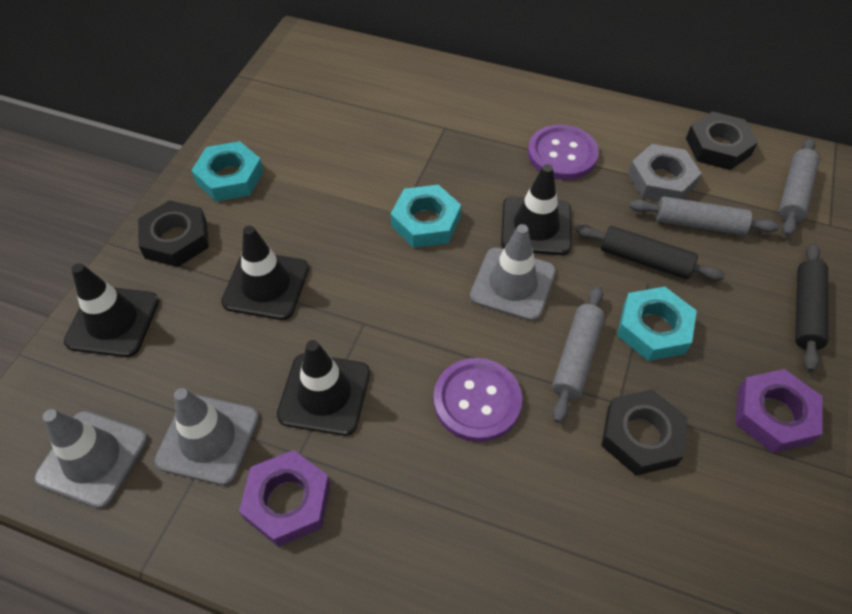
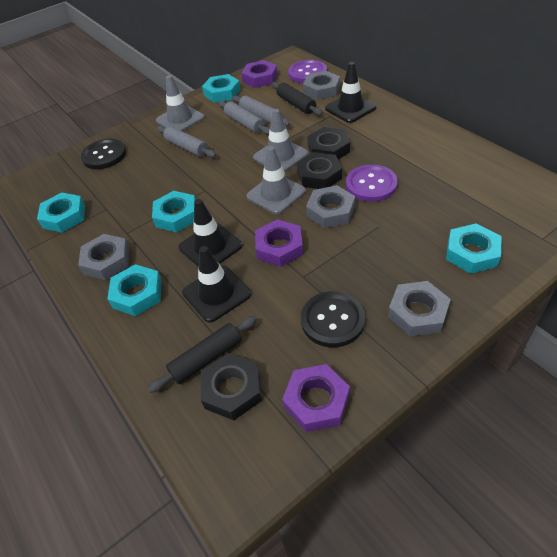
black button: none = 0 -> [81,139,126,169] [301,291,365,347] = 2
black traffic cone: [64,263,159,357] [221,226,309,320] [277,340,370,436] [501,164,572,255] = 4 -> [179,199,243,267] [182,246,251,323] [325,62,377,123] = 3
grey nut: [628,144,702,201] = 1 -> [78,234,130,280] [303,71,340,100] [306,185,355,228] [388,281,451,336] = 4
purple nut: [239,450,330,547] [736,369,823,453] = 2 -> [241,60,278,88] [255,219,303,267] [282,364,350,432] = 3
turquoise nut: [191,141,264,202] [391,185,461,248] [617,287,697,361] = 3 -> [37,192,85,233] [107,264,162,316] [152,191,196,233] [202,74,240,103] [446,223,502,274] = 5

